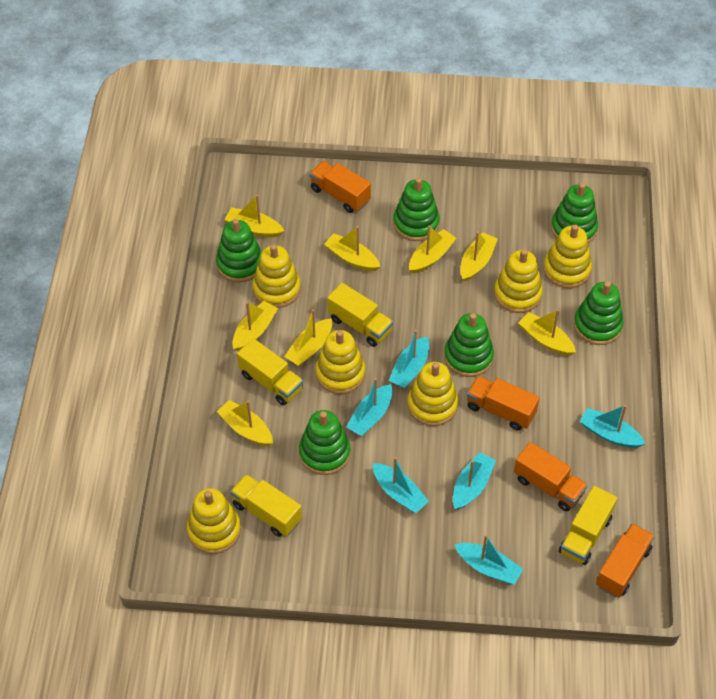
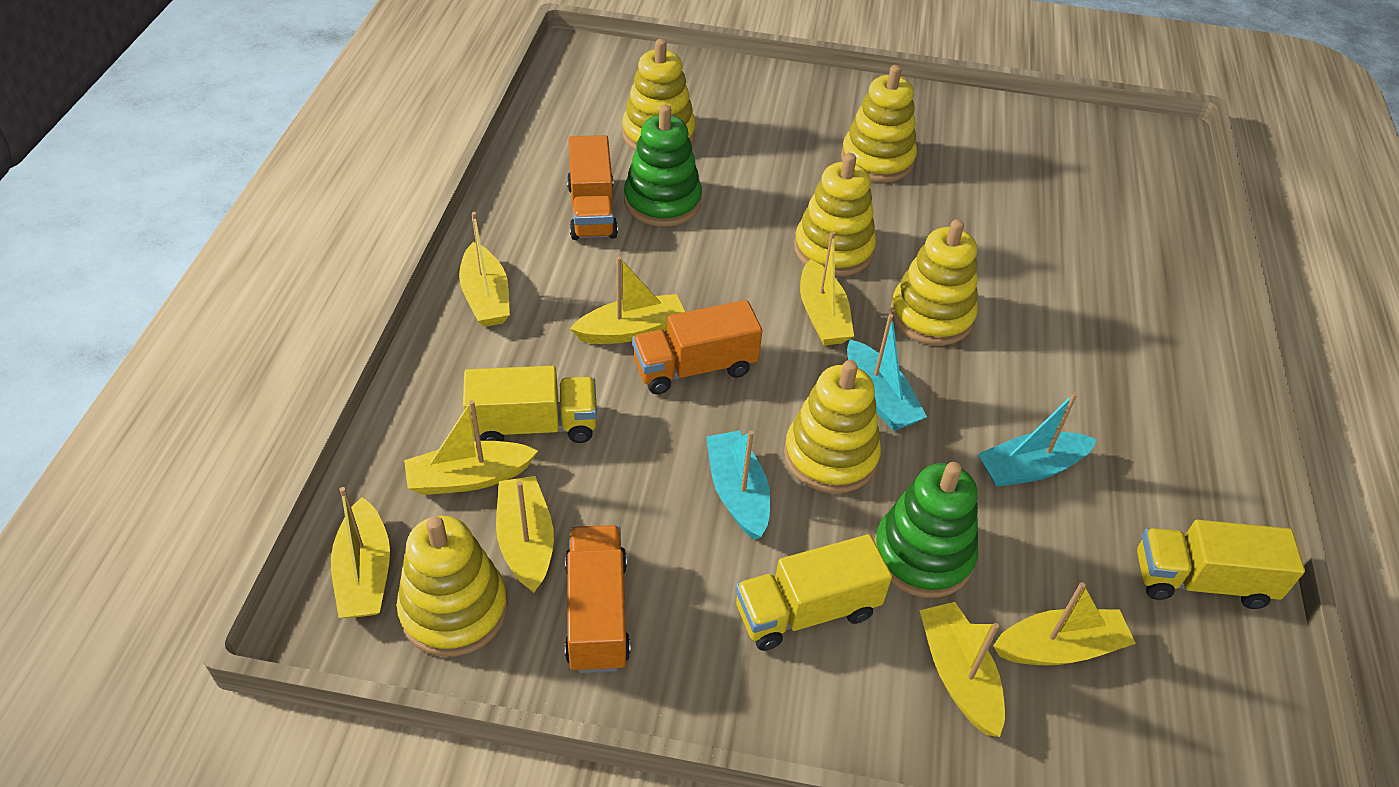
green stacking toy: [216,219,262,282] [299,410,351,475] [393,178,440,241] [444,313,494,377] [551,183,598,243] [574,281,624,345] = 6 -> [624,105,702,227] [874,462,978,598] = 2
orange truck: [310,161,371,213] [467,376,540,431] [514,442,588,511] [596,523,655,597] = 4 -> [565,525,631,673] [567,135,618,240] [632,300,762,395] = 3
turquoise boat: [346,378,392,436] [373,457,429,513] [389,330,429,388] [453,452,496,510] [454,534,523,585] [579,405,646,448] = 6 -> [706,430,770,540] [847,314,927,431] [978,392,1097,487] = 3
yellow truck: [230,474,302,537] [237,338,303,405] [327,283,393,347] [559,486,617,565] = 4 -> [463,366,597,443] [735,534,892,651] [1137,520,1305,609] = 3

